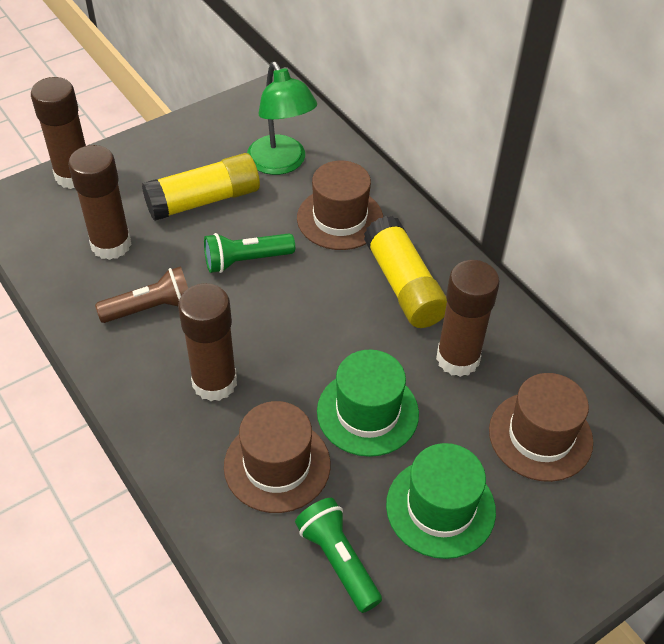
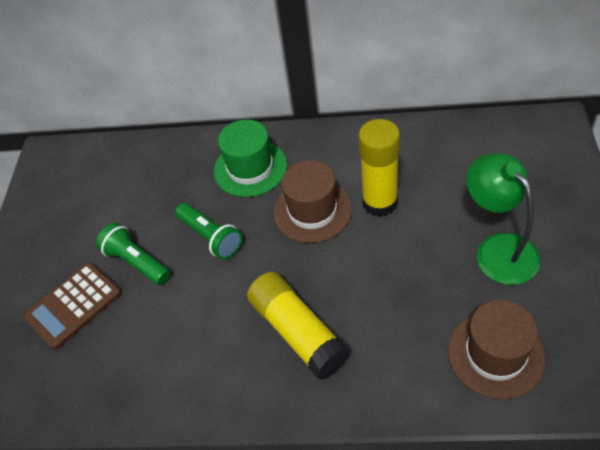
brown calculator: none = 0 -> [24,262,121,350] = 1
brown flashlight: [95,266,188,323] = 1 -> none = 0
brown glue stick: [31,77,86,189] [68,145,132,260] [178,283,237,401] [436,260,500,377] = 4 -> none = 0
brown hat: [224,401,330,513] [297,161,383,250] [489,373,593,482] = 3 -> [273,160,352,243] [448,300,545,399] = 2
green hat: [317,350,419,457] [386,443,496,559] = 2 -> [214,119,287,197] = 1

